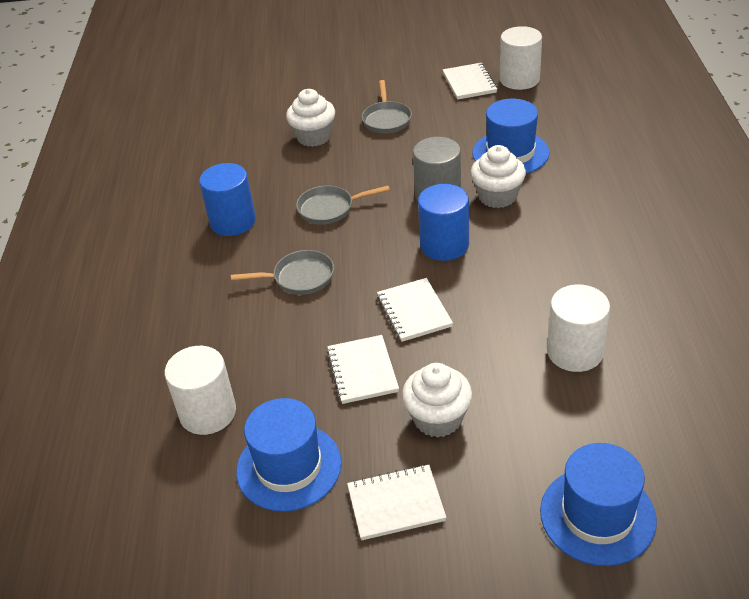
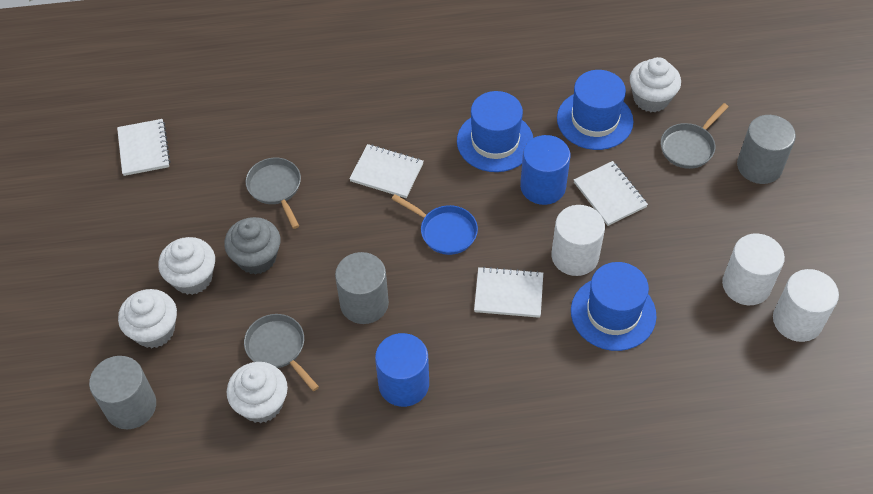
blue pan: none = 0 -> [392,194,478,255] = 1
grey cupcake: none = 0 -> [224,217,280,275] = 1
grey cylinder: [413,137,461,201] = 1 -> [89,356,156,429] [335,252,389,324] [737,115,796,184] = 3
white cupcake: [286,89,335,147] [402,363,472,438] [471,145,526,208] = 3 -> [118,289,177,348] [158,237,215,295] [227,362,288,423] [630,57,681,112] = 4

